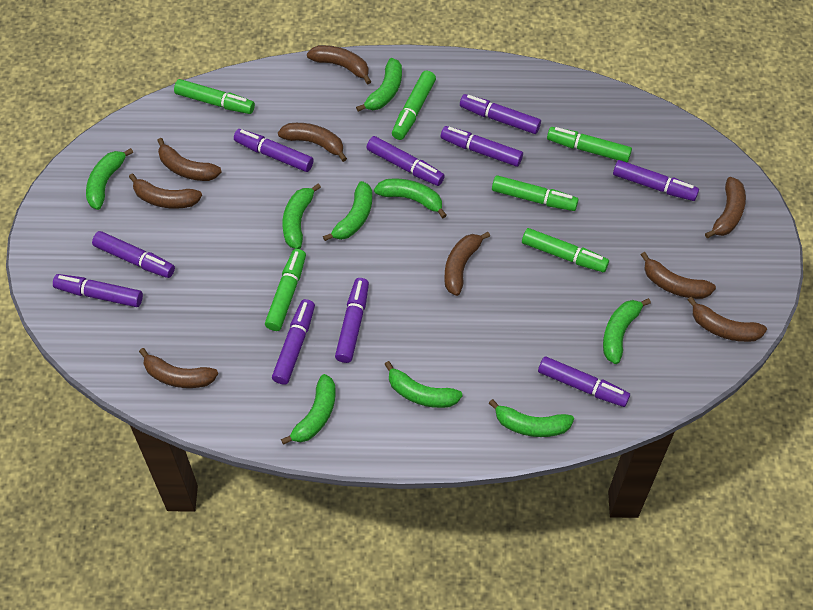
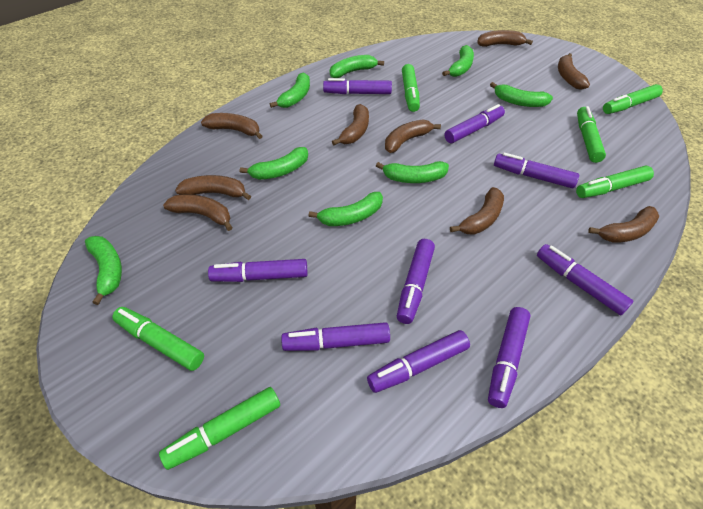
green banana: [86,148,133,210] [281,374,336,445] [282,184,321,249] [323,181,372,241] [356,58,402,112] [374,179,447,218] [384,361,463,408] [489,399,574,437] [603,298,651,364] = 9 -> [85,236,122,305] [240,147,308,180] [270,72,310,108] [309,192,383,226] [330,55,384,78] [376,161,449,183] [442,45,474,77] [490,82,553,107] = 8
purple marker: [53,274,143,307] [92,231,175,278] [234,129,314,172] [272,299,315,385] [335,278,369,363] [367,136,445,186] [441,126,523,167] [460,94,541,134] [538,356,630,407] [613,160,699,201] = 10 -> [208,259,308,282] [281,322,390,351] [323,78,392,94] [367,330,470,393] [397,239,435,324] [444,104,505,143] [488,307,531,408] [494,152,579,189] [537,244,633,315] = 9

